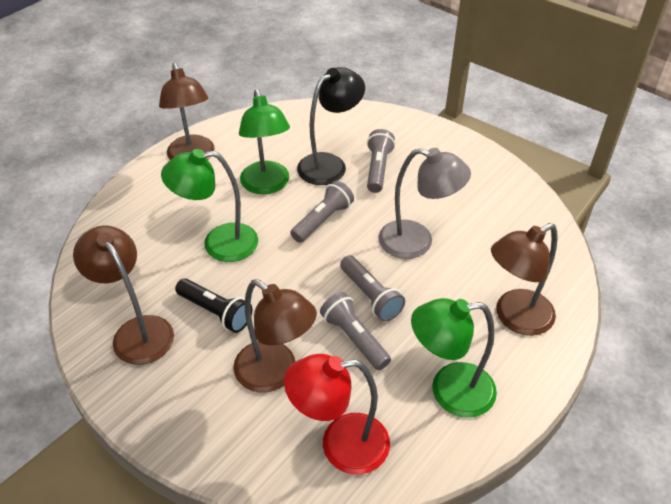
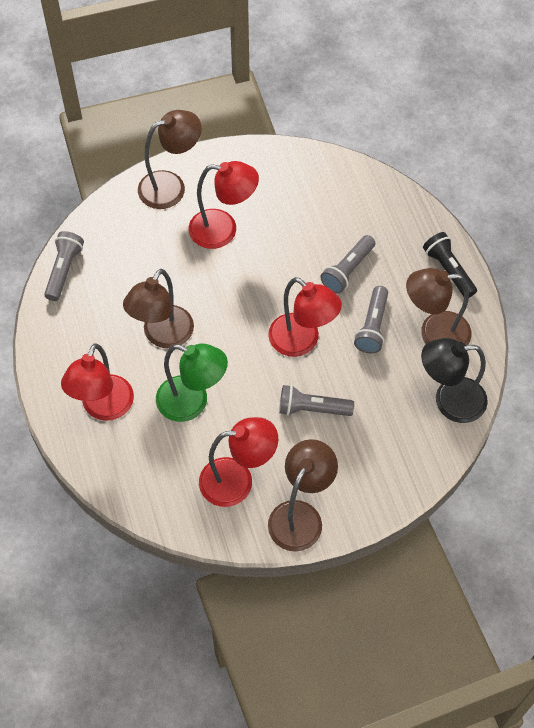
green lamp: [161,149,258,262] [239,89,290,194] [411,298,497,418] = 3 -> [156,344,228,422] = 1
grey lamp: [378,148,471,259] = 1 -> none = 0
red lamp: [284,354,390,474] = 1 -> [61,343,134,421] [189,161,259,249] [199,417,278,507] [268,277,342,357] = 4

